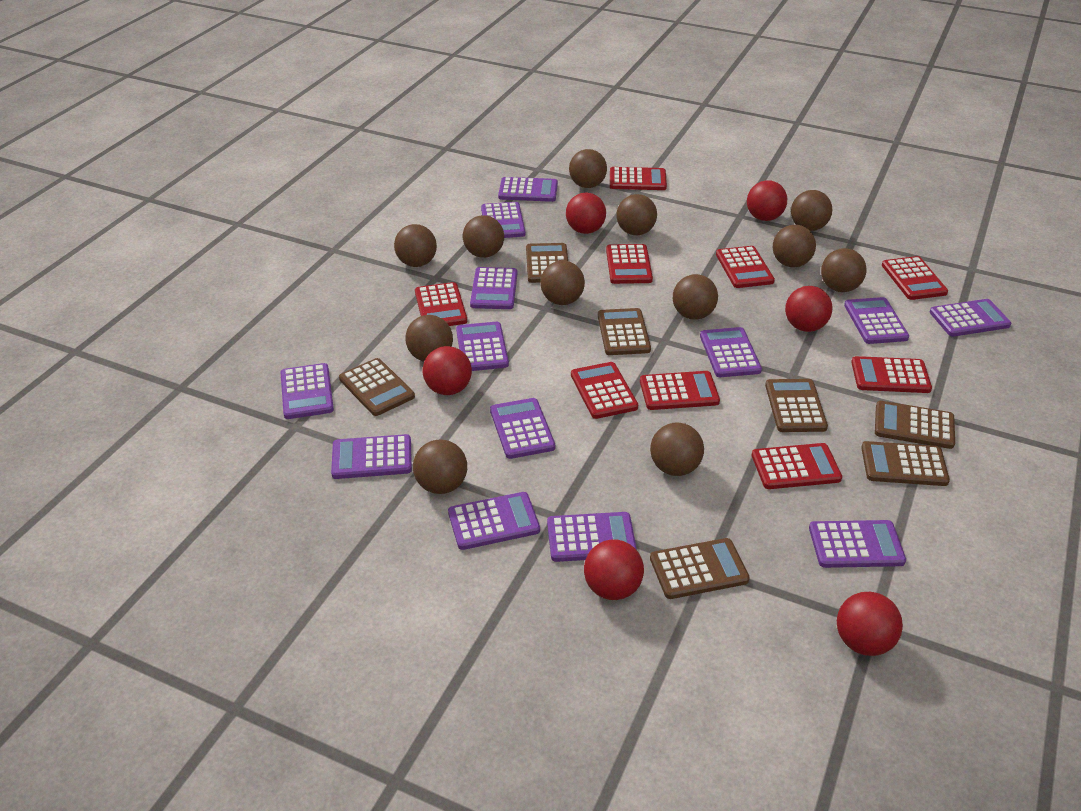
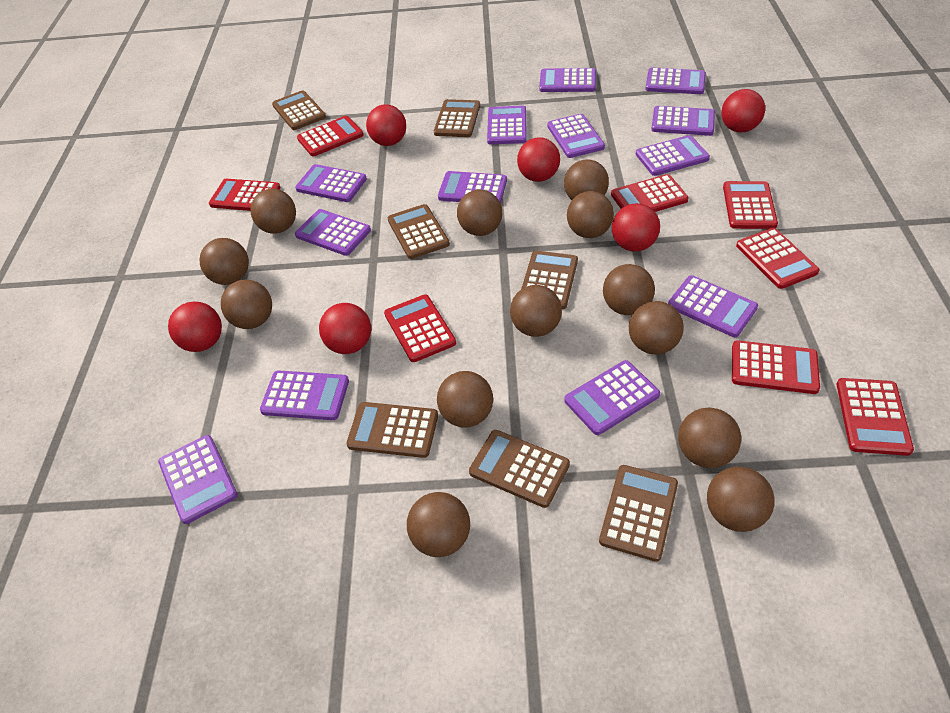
brown ball: [394,224,437,267] [405,315,453,362] [413,439,467,494] [463,215,504,258] [540,261,585,305] [569,149,607,188] [617,194,657,235] [650,422,704,476] [673,274,718,320] [773,225,816,267] [791,190,832,231] [821,248,866,292] = 12 -> [200,238,249,285] [221,279,272,329] [250,189,296,234] [407,492,470,557] [437,371,493,428] [457,190,502,236] [510,285,562,337] [564,159,609,200] [567,191,614,238] [603,264,655,315] [629,301,684,355] [678,407,741,468] [707,467,775,532] = 13
red calculator: [415,282,467,326] [571,362,638,419] [606,244,653,284] [610,167,667,190] [640,371,720,410] [716,246,775,288] [752,443,842,489] [851,356,932,393] [882,256,948,300] = 9 -> [209,179,281,211] [297,116,363,156] [384,294,456,362] [611,174,689,212] [723,181,778,229] [732,340,820,394] [736,228,820,289] [837,378,914,456] = 8

